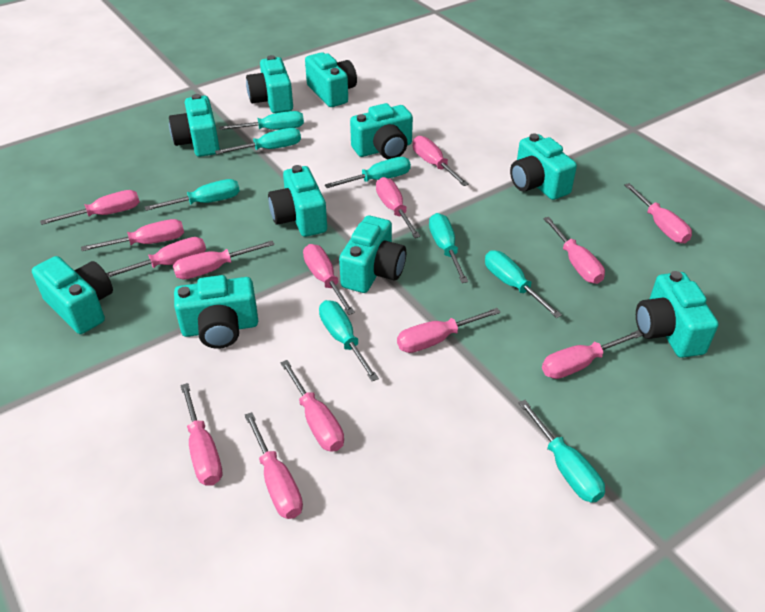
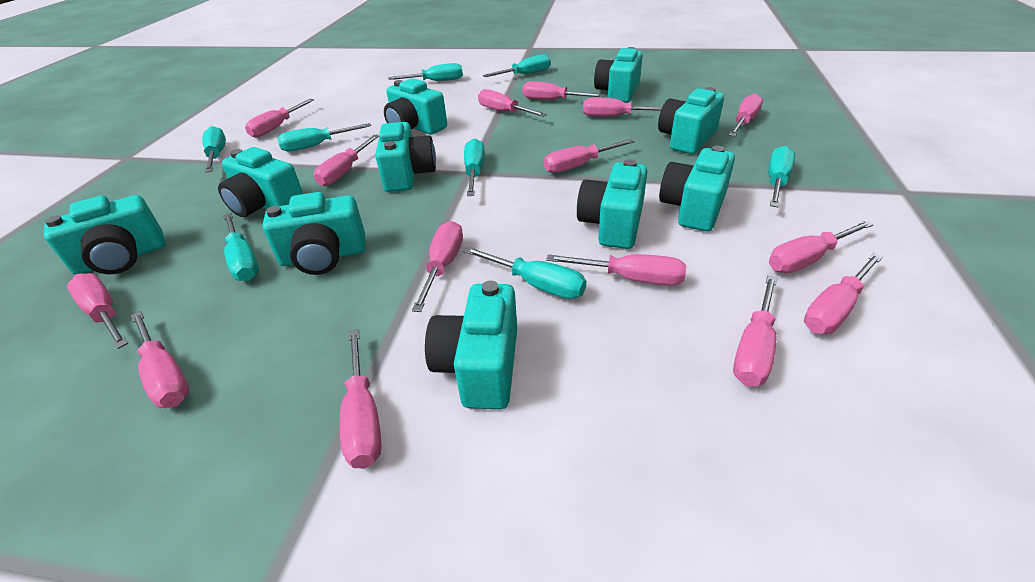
pink screwdriver: [40,190,140,225] [81,219,184,251] [106,237,206,277] [173,241,275,279] [180,383,222,486] [245,412,303,519] [280,360,344,452] [303,244,355,315] [376,177,420,238] [397,308,501,353] [413,136,469,186] [542,330,643,379] [543,217,605,284] [625,183,692,243] = 14 -> [67,273,128,349] [131,311,189,408] [245,99,314,138] [314,135,379,186] [340,329,382,469] [412,221,463,312] [478,89,547,117] [522,81,604,100] [544,139,635,173] [546,254,686,286] [583,97,662,117] [729,93,763,137] [733,275,777,386] [769,220,874,273] [804,253,883,334] = 15

